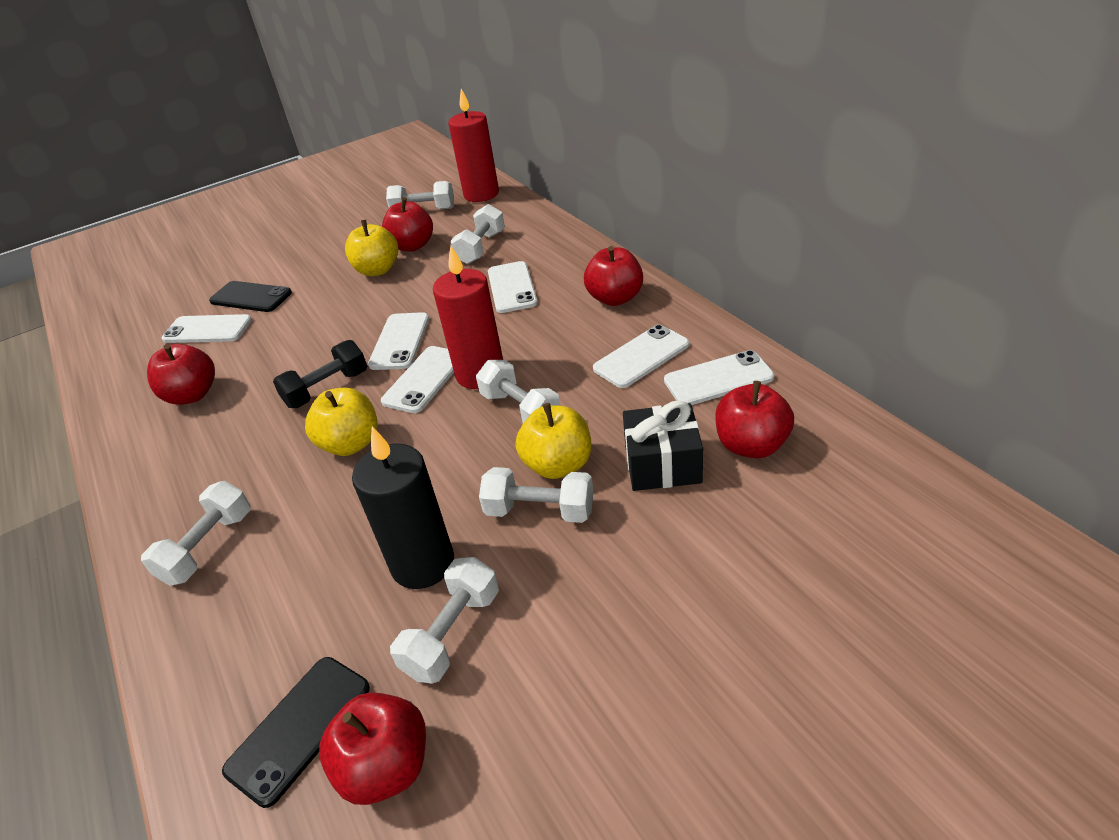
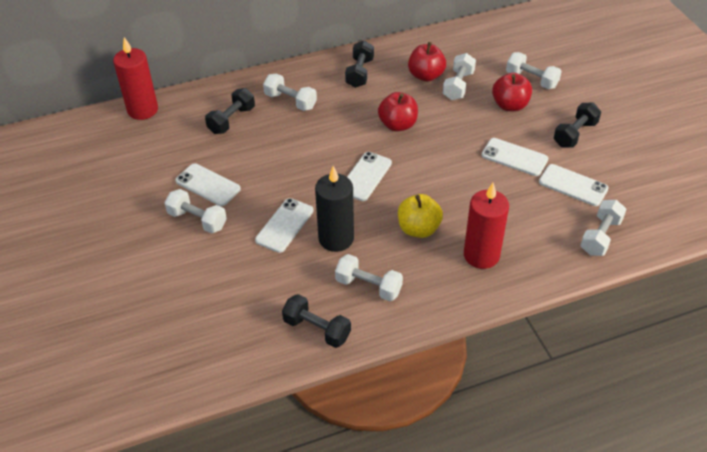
black dumbbell: [273,340,368,408] = 1 -> [205,88,255,134] [282,294,351,348] [345,41,374,88] [554,103,601,148] = 4
black gift: [623,400,703,491] = 1 -> none = 0
black phone: [209,281,292,312] [222,657,370,808] = 2 -> none = 0
red apple: [147,344,215,405] [319,692,426,805] [382,197,433,252] [584,246,643,306] [715,381,794,458] = 5 -> [378,92,418,132] [408,42,446,82] [492,73,532,111] = 3
white phone: [161,314,252,343] [368,312,429,370] [381,346,454,413] [488,261,538,313] [593,325,689,388] [664,350,774,405] = 6 -> [176,163,241,206] [255,198,314,253] [347,152,392,201] [482,138,548,176] [539,164,609,206] = 5
yellow apple: [305,388,378,456] [345,220,398,276] [516,403,591,479] = 3 -> [398,194,443,238] = 1

